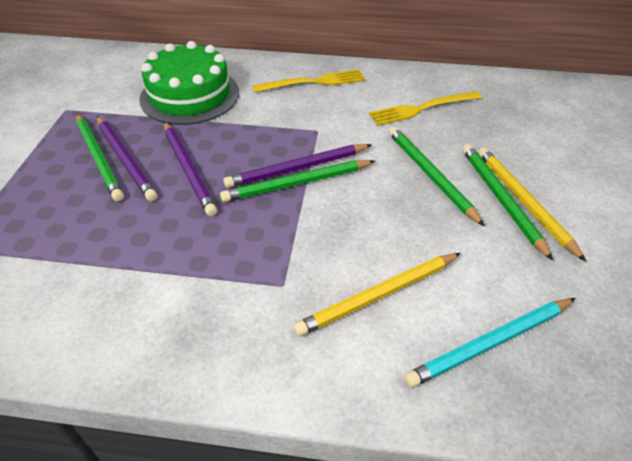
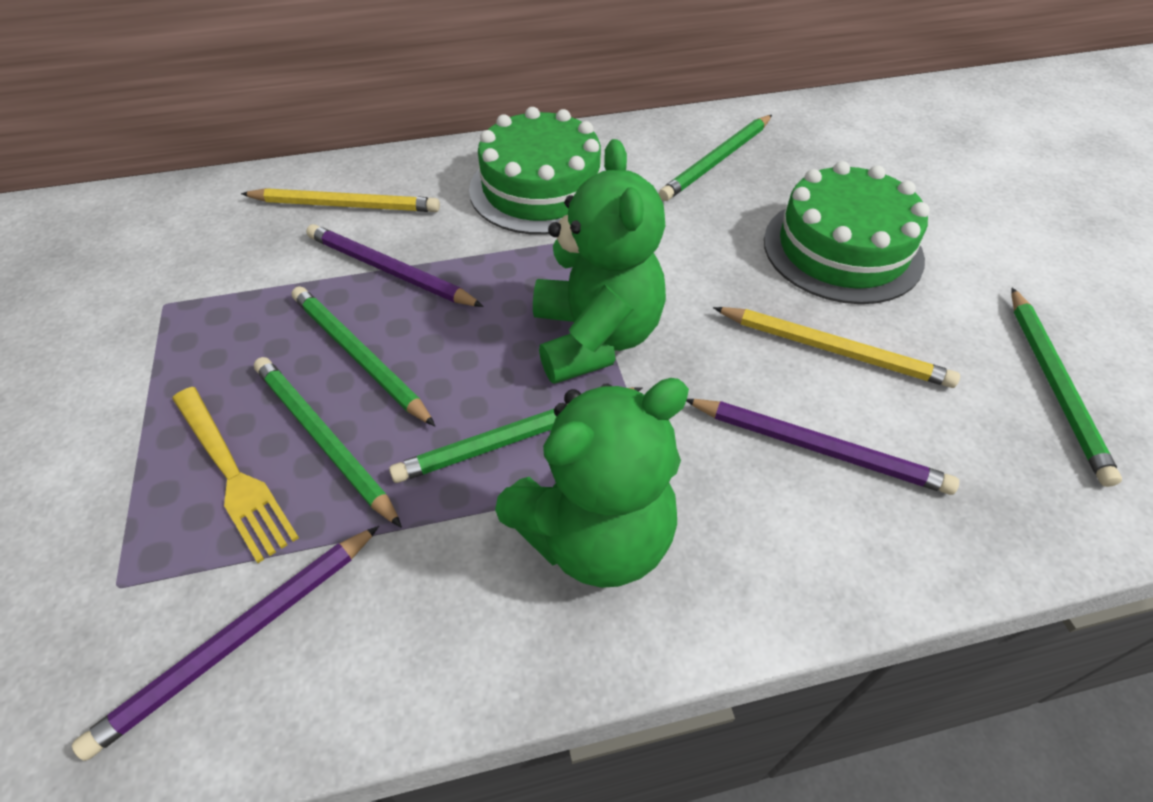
green cake: [139,41,239,125] = 1 -> [469,107,606,235] [764,161,930,304] = 2
green pencil: [76,114,124,202] [220,160,375,202] [388,126,485,226] [462,144,553,261] = 4 -> [254,357,402,528] [292,286,435,426] [389,387,643,483] [659,115,772,201] [1011,288,1122,487] = 5
green teddy bear: none = 0 -> [495,378,689,588] [533,139,666,384] = 2
turquoise pencil: [404,298,575,388] = 1 -> none = 0
yellow fork: [253,70,365,92] [369,91,482,126] = 2 -> [172,387,299,563] = 1

